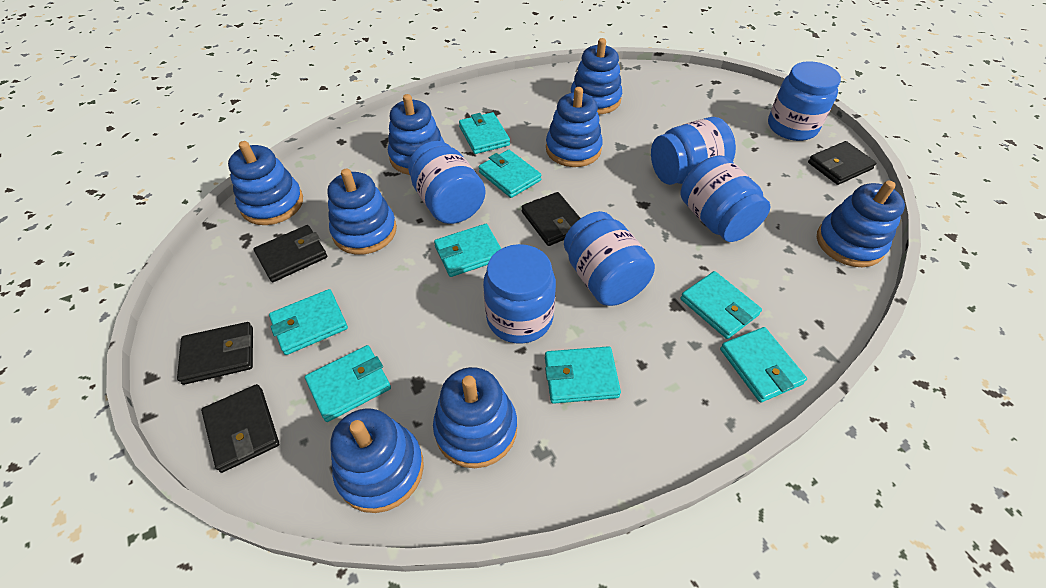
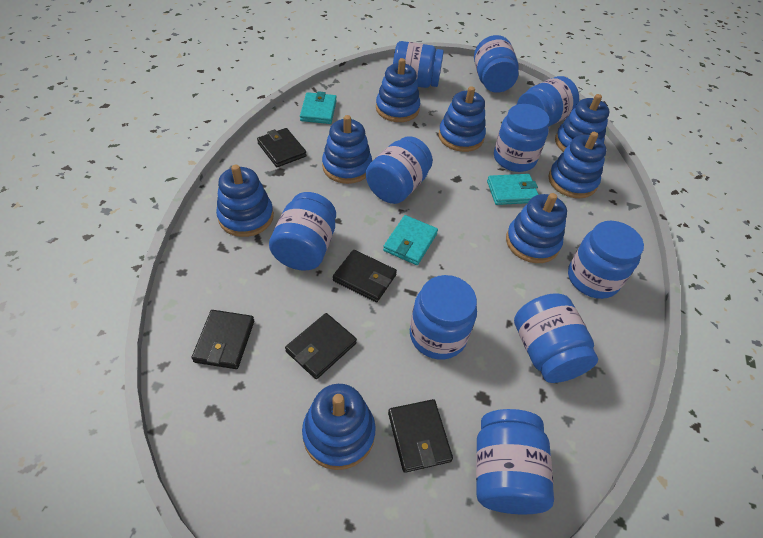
blue jar: [408,141,486,224] [483,244,556,344] [564,211,655,306] [651,117,736,185] [680,155,771,242] [768,61,841,141] = 6 -> [269,192,336,271] [366,136,433,204] [393,41,444,88] [410,275,477,360] [474,35,519,93] [476,409,554,515] [494,104,550,172] [514,293,598,383] [517,76,579,127] [568,221,644,299] = 10
turquoise wallet: [269,289,348,355] [305,345,391,422] [434,224,501,277] [459,112,510,154] [479,150,542,198] [545,346,621,404] [680,271,762,339] [720,327,807,402] = 8 -> [300,91,337,124] [383,215,438,265] [487,174,539,205] = 3

